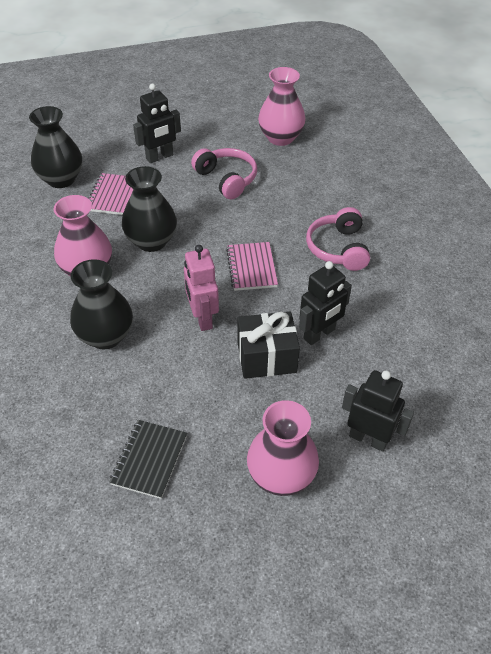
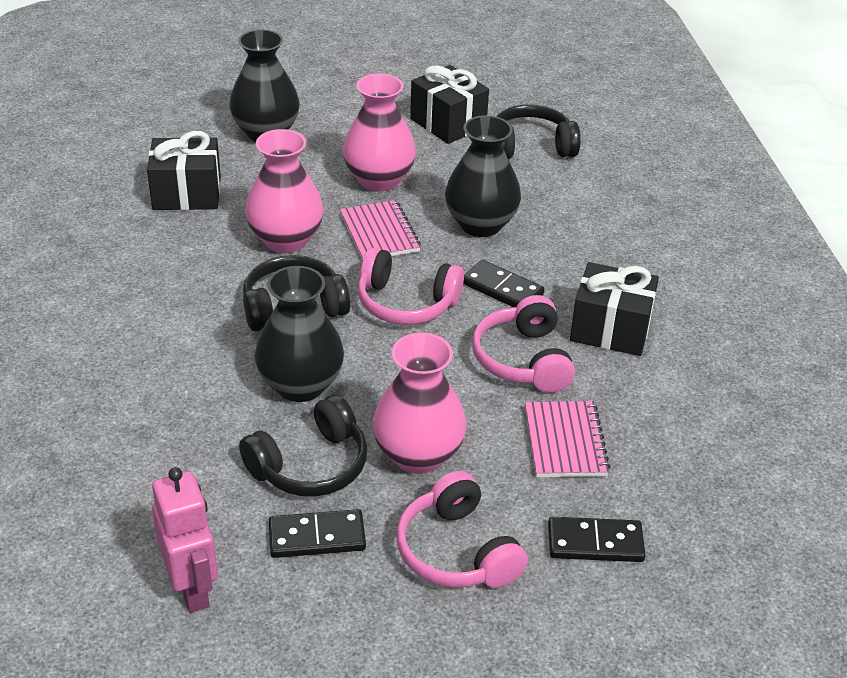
black domino: none = 0 -> [269,509,366,558] [463,260,545,307] [548,517,645,562] = 3
black gift: [237,311,300,379] = 1 -> [147,131,221,210] [410,65,489,144] [570,262,659,356] = 3
black headphones: none = 0 -> [239,394,367,497] [243,255,350,331] [496,104,581,159] = 3
black notebook: [109,420,187,499] = 1 -> none = 0
black robot: [133,84,181,163] [299,261,352,345] [342,370,414,452] = 3 -> none = 0
pink headphones: [191,148,257,199] [306,207,370,271] = 2 -> [358,247,464,325] [396,471,528,588] [472,295,575,393] = 3

